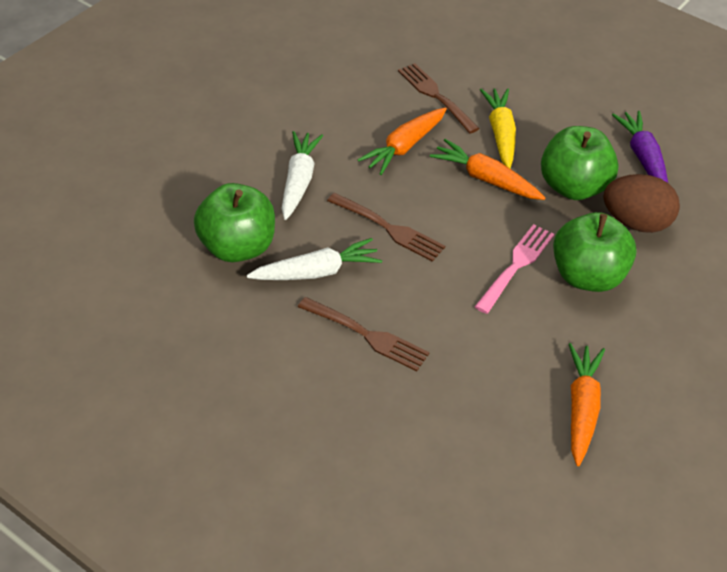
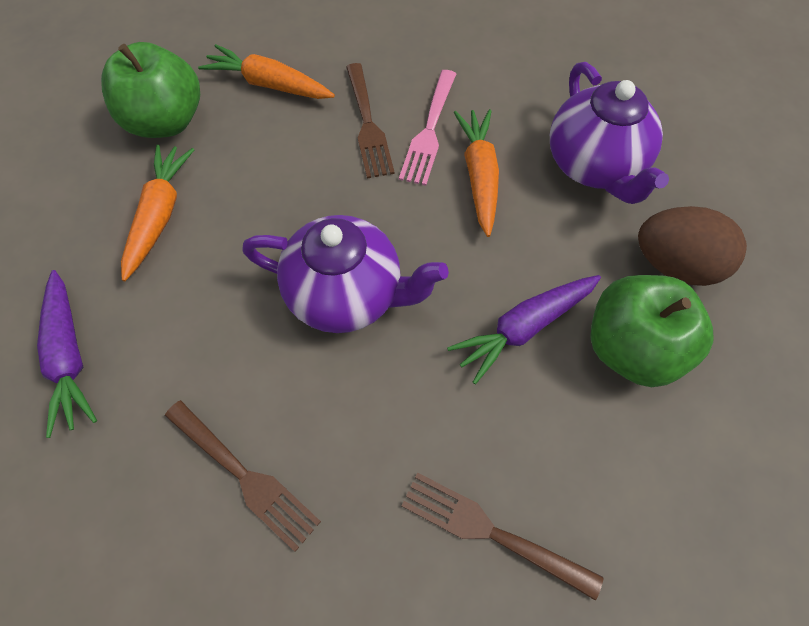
green apple: [194,183,275,262] [541,126,619,200] [553,212,636,292] = 3 -> [101,42,200,138] [590,275,714,387] = 2
purple carrot: [612,111,668,183] = 1 -> [37,270,97,438] [447,275,601,384] = 2
purple teapot: none = 0 -> [242,215,449,333] [550,62,669,204] = 2
white carrot: [246,238,382,280] [281,131,323,220] = 2 -> none = 0
yellow carrot: [480,88,516,168] = 1 -> none = 0

